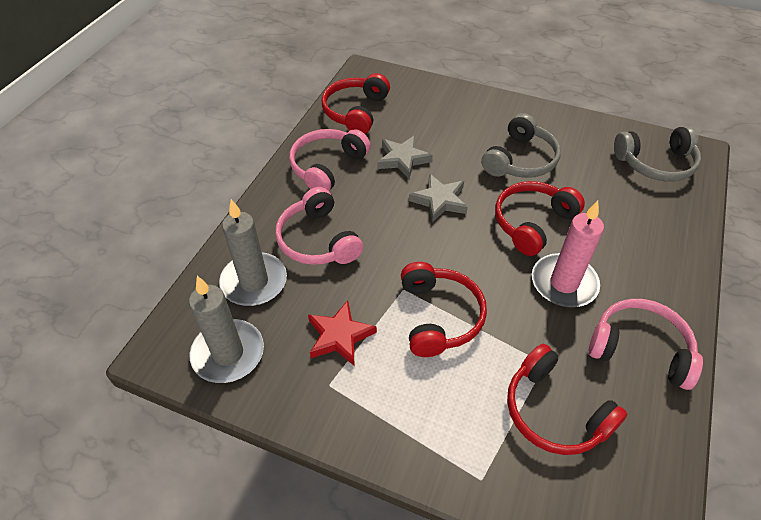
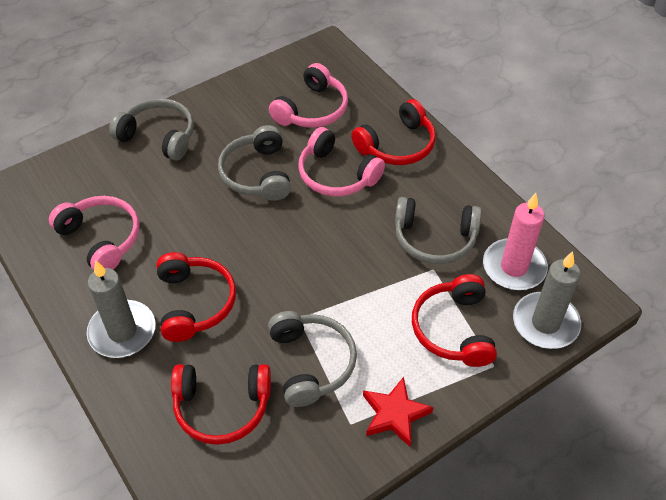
grey headphones: [482,113,561,178] [614,126,701,182] = 2 -> [109,98,194,161] [218,125,291,201] [268,311,357,407] [395,197,482,264] = 4
grey star: [377,135,433,179] [409,174,468,223] = 2 -> none = 0

